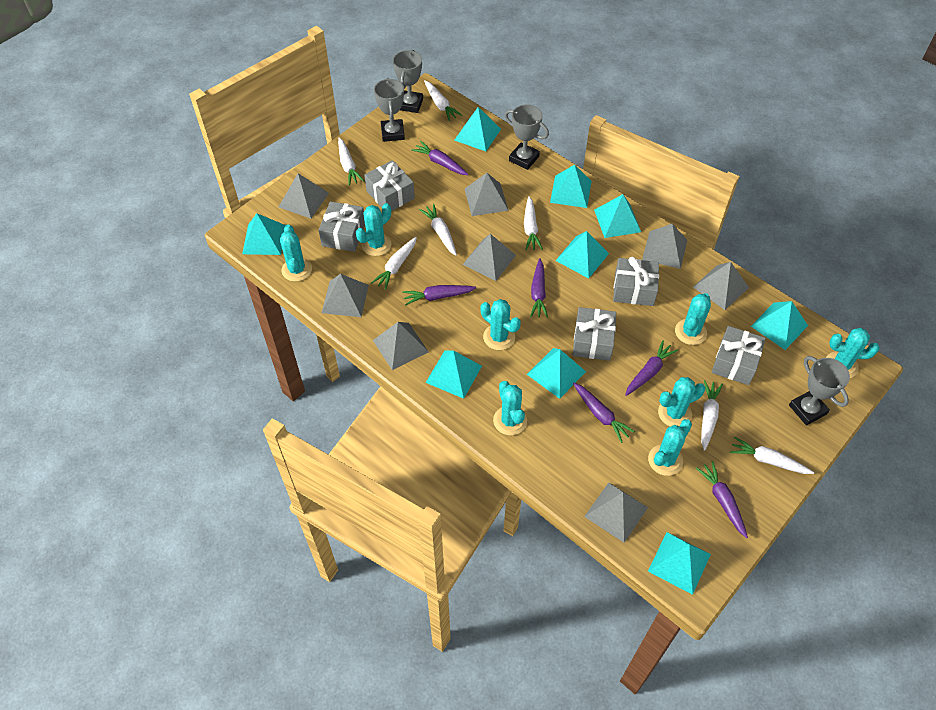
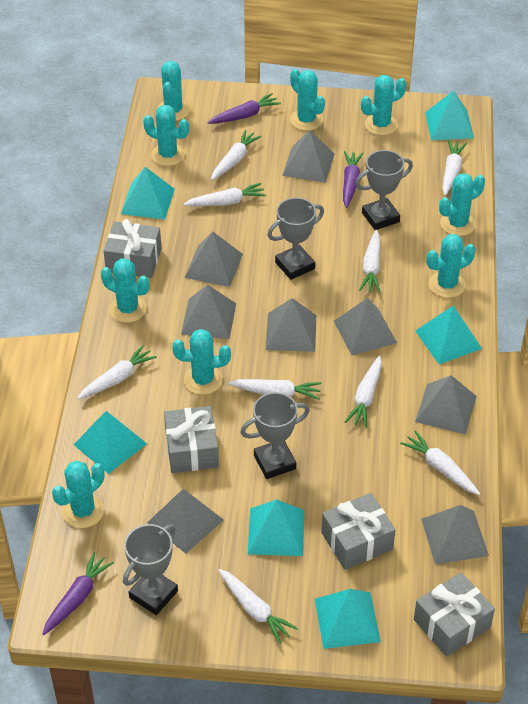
grey gift: [319,201,365,252] [364,160,415,211] [573,307,616,361] [613,257,659,306] [712,326,766,385] = 5 -> [104,219,162,278] [164,406,219,473] [321,493,396,570] [414,572,495,657] = 4
purple carrot: [402,285,476,306] [411,141,468,175] [530,258,548,318] [573,383,635,443] [625,340,678,396] [696,461,748,538] = 6 -> [42,552,114,635] [208,93,281,124] [343,151,363,208] = 3
turquoise cactus: [280,224,312,282] [356,203,391,256] [481,299,521,350] [493,381,527,435] [648,419,692,476] [658,377,705,427] [675,293,711,345] [826,328,879,378] = 8 -> [52,461,105,528] [101,258,150,323] [143,105,189,166] [157,61,190,121] [172,329,231,395] [290,69,325,131] [361,75,406,135] [427,234,476,298] [439,173,485,236] = 9
turquoise pyramid: [242,213,286,255] [426,350,482,399] [454,107,501,151] [527,348,586,399] [550,165,591,208] [555,231,609,279] [594,194,641,238] [648,532,711,595] [751,301,808,350] = 9 -> [74,411,147,474] [121,167,175,220] [248,499,304,556] [315,589,381,649] [415,306,482,364] [425,91,474,140] = 6
white carrot: [338,138,364,186] [371,237,417,290] [419,204,457,256] [424,81,462,121] [524,196,543,250] [701,380,723,451] [730,436,814,474] = 7 -> [77,345,157,399] [183,183,266,206] [211,130,262,180] [218,569,298,644] [228,379,322,400] [345,356,382,428] [359,230,380,293] [400,430,480,495] [442,140,467,196] = 9

